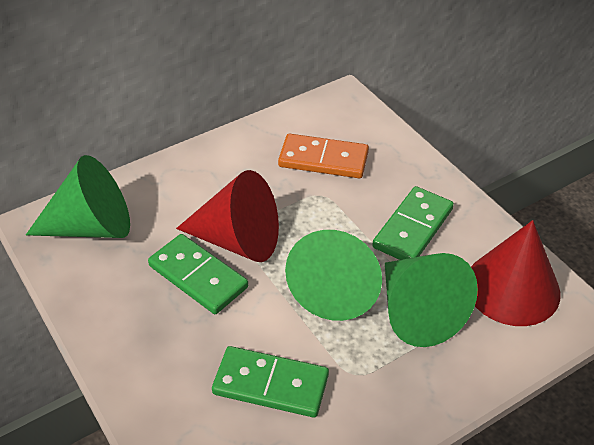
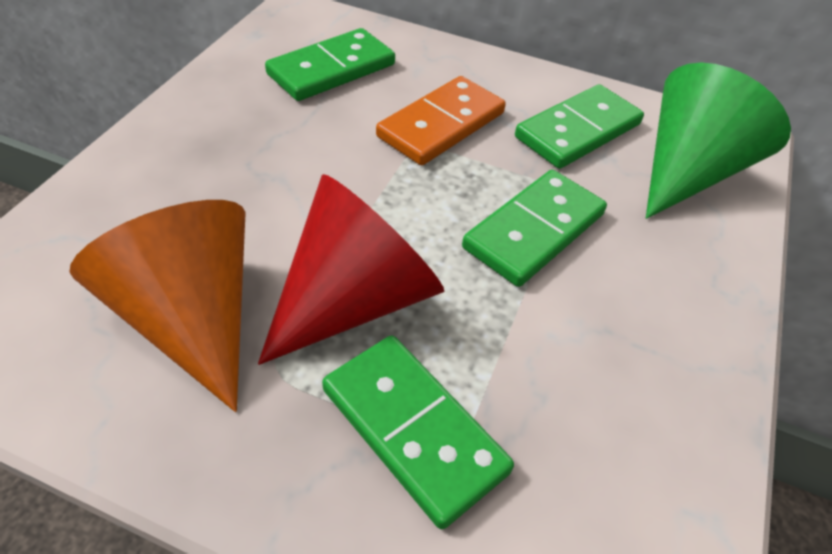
green cone: [26,155,130,238] [285,230,382,321] [385,253,478,347] = 3 -> [646,63,791,219] = 1
green domino: [148,234,248,314] [212,346,329,417] [372,186,454,260] = 3 -> [265,28,395,101] [322,336,514,529] [462,170,607,287] [515,84,644,169] = 4
orange cone: none = 0 -> [70,200,246,412] = 1
red cone: [176,170,279,262] [471,220,561,326] = 2 -> [258,174,445,365] = 1

